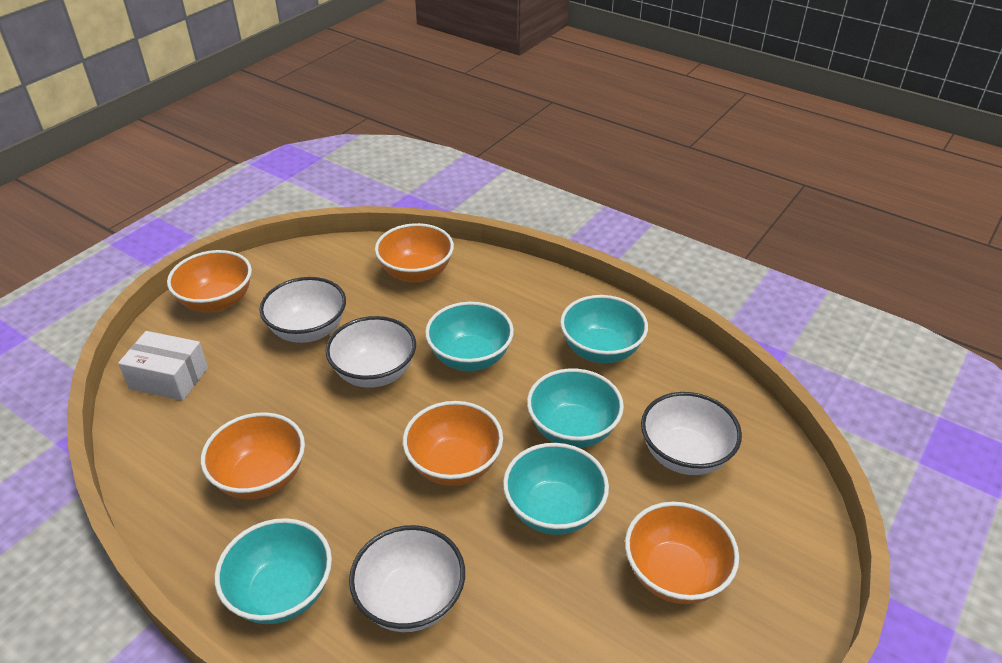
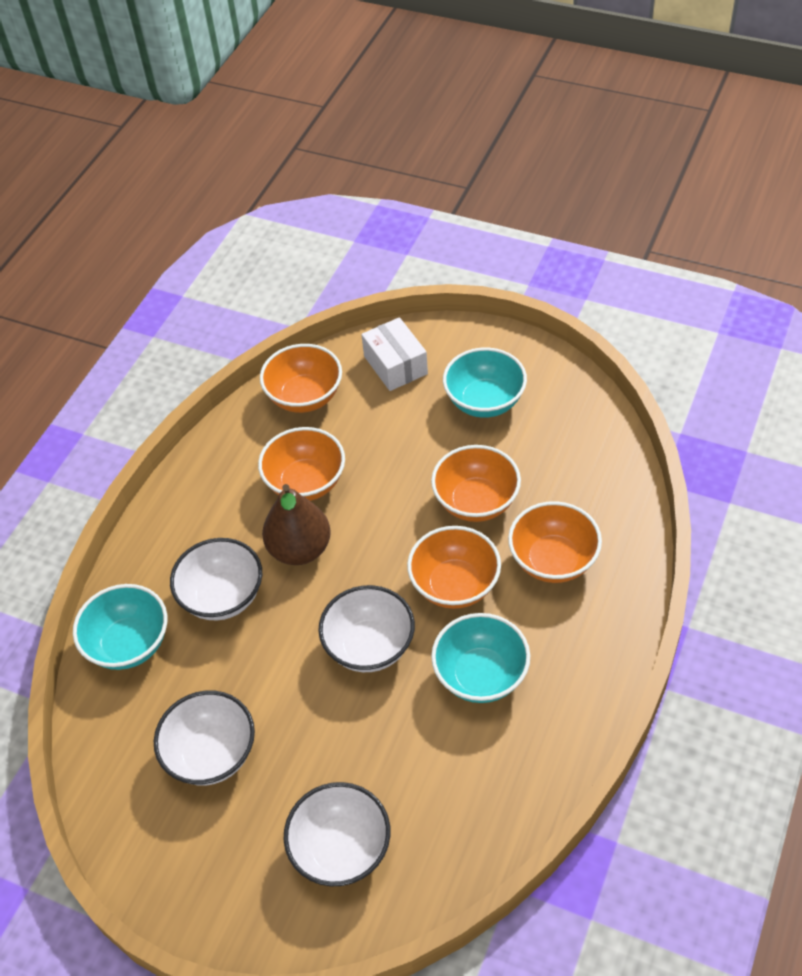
brown pear: none = 0 -> [262,484,331,565] = 1
turquoise bowl: [215,518,332,624] [425,302,514,371] [503,443,609,535] [527,368,624,448] [560,295,648,363] = 5 -> [73,584,167,670] [431,613,530,703] [443,347,527,418] = 3

